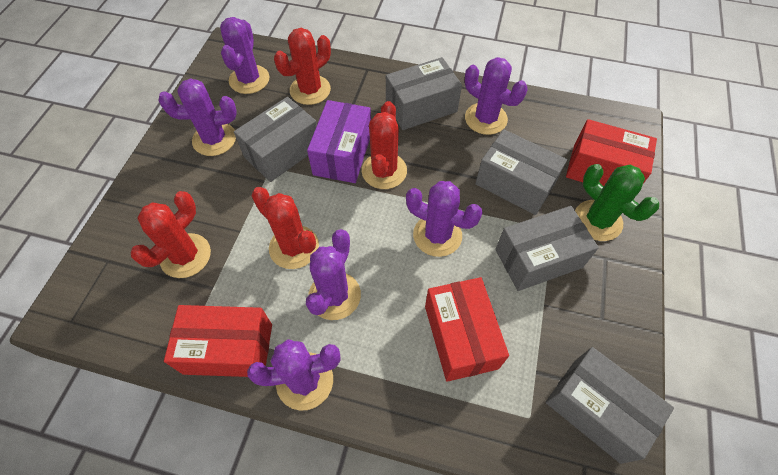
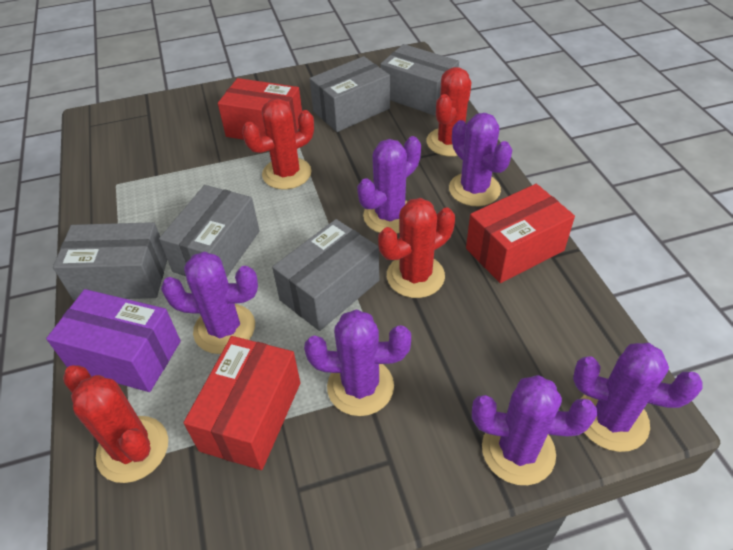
green cactus: [575,164,659,241] = 1 -> none = 0

